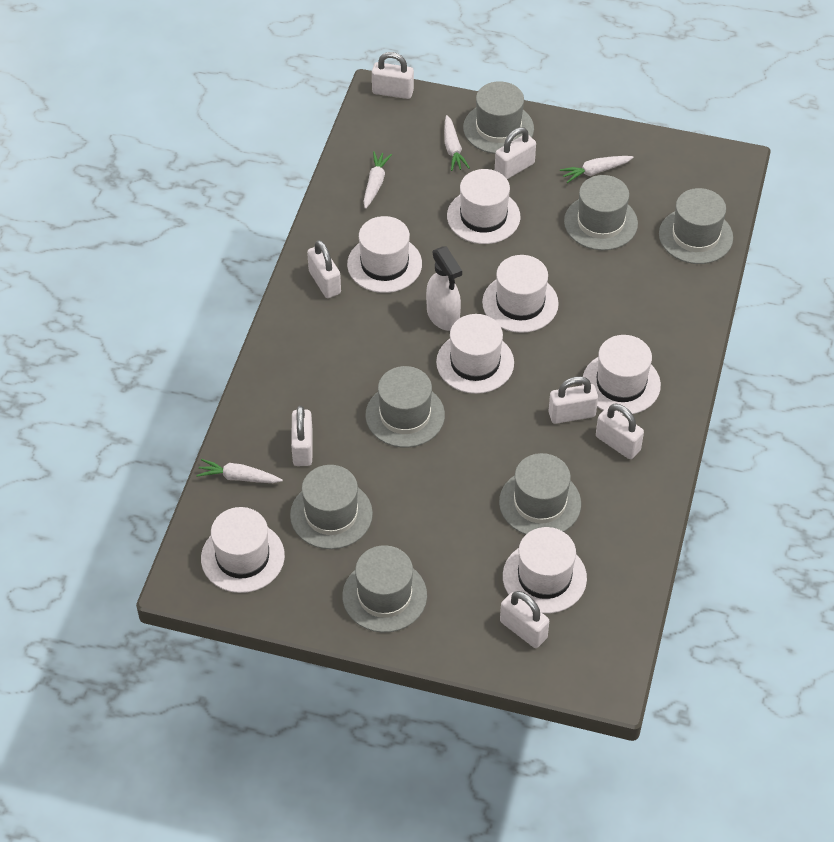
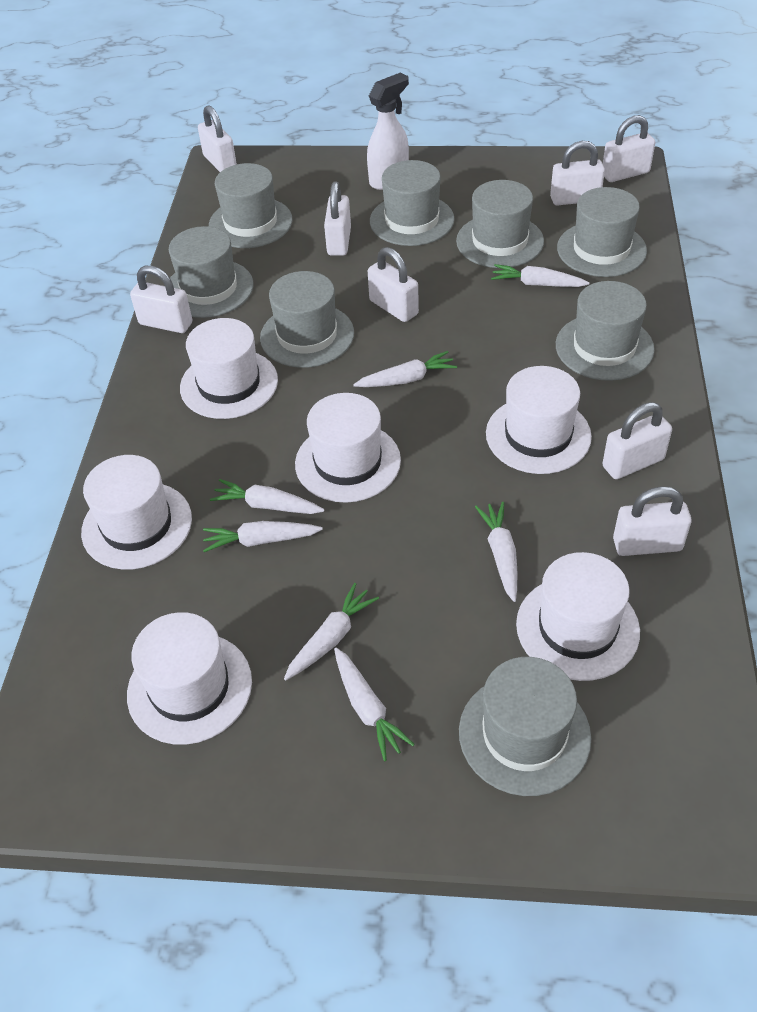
grey hat: [290,465,373,549] [342,545,427,633] [365,366,445,448] [463,81,534,154] [499,453,581,535] [564,175,638,250] [659,188,733,264] = 7 -> [169,226,253,318] [209,163,292,248] [260,271,354,368] [370,160,455,246] [456,180,544,268] [459,657,591,796] [556,281,655,381] [557,187,647,277] = 8
white carrot: [196,459,283,483] [363,151,392,209] [444,115,470,171] [560,156,634,183] = 4 -> [203,521,323,552] [210,479,325,514] [284,583,379,681] [334,647,415,761] [353,351,457,387] [475,502,517,602] [491,264,590,287] = 7
white hat: [201,507,285,593] [347,216,422,293] [436,314,514,394] [447,169,521,244] [482,255,559,333] [503,527,587,613] [582,335,661,415] = 7 -> [81,455,192,569] [127,612,252,745] [180,318,278,419] [295,393,401,503] [486,366,592,474] [516,552,640,681] = 6
white padlock: [291,406,313,466] [307,240,341,298] [372,52,414,99] [495,127,536,179] [500,591,549,648] [549,376,598,424] [596,404,644,459] = 7 -> [130,266,192,333] [198,105,237,172] [324,182,351,256] [368,247,419,322] [550,141,605,206] [602,402,672,479] [603,115,655,182] [613,486,692,556] = 8

